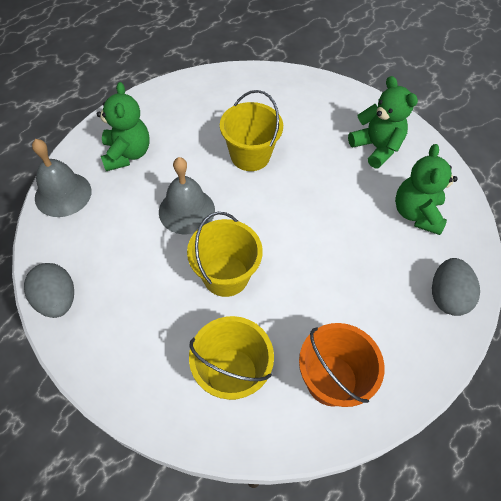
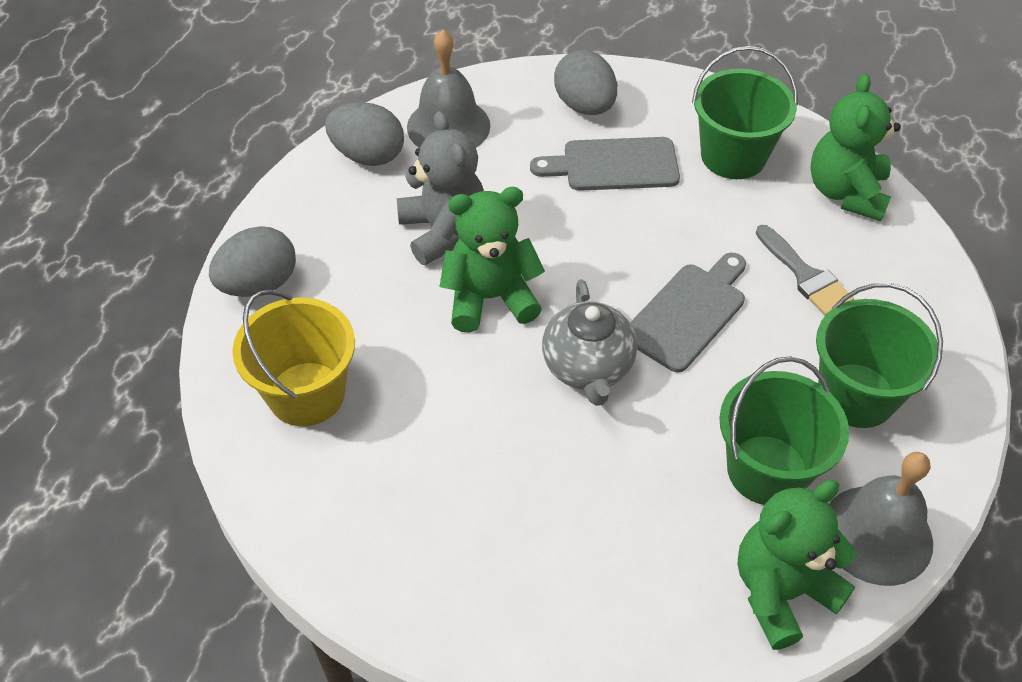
green bucket: none = 0 -> [692,46,798,179] [719,356,849,505] [816,283,943,428] = 3
grey brush: none = 0 -> [756,225,854,315] = 1
grey cutting board: none = 0 -> [530,137,680,191] [630,253,746,373] = 2
grey egg: [24,263,74,318] [432,258,480,316] = 2 -> [209,226,296,297] [325,102,404,166] [554,50,617,115] = 3
grey teapot: none = 0 -> [542,279,637,406] = 1
grey teddy bear: none = 0 -> [397,111,484,265] = 1
orange bucket: [299,323,385,407] = 1 -> none = 0
yellow bucket: [187,212,263,297] [189,316,274,400] [220,90,283,171] = 3 -> [232,289,355,426] = 1

